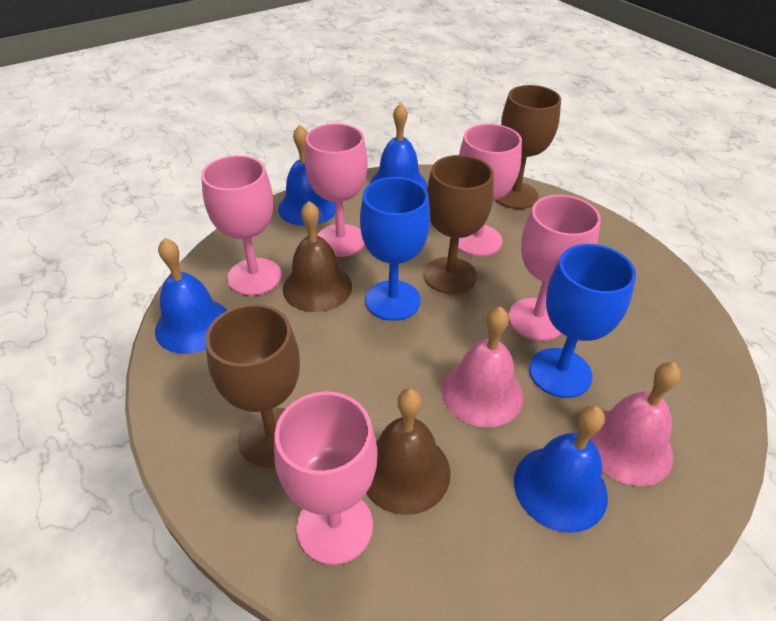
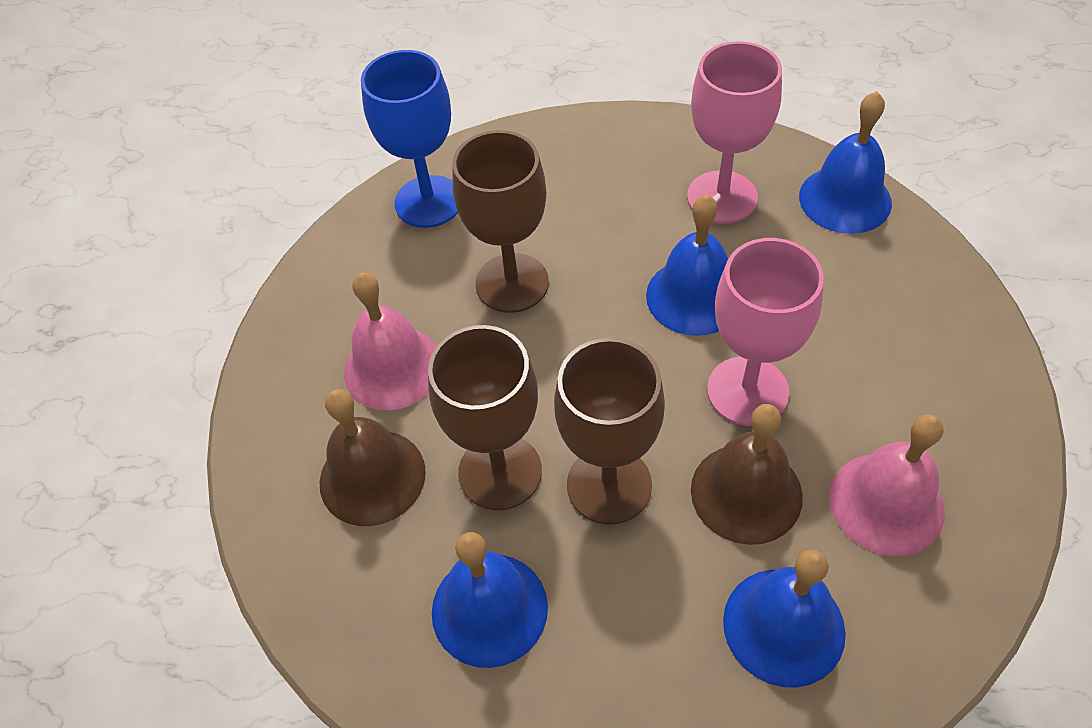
blue goblet: [360,177,430,321] [529,244,636,398] = 2 -> [361,50,458,228] = 1
pink goblet: [201,155,281,296] [274,391,377,565] [305,123,368,257] [458,124,522,256] [508,195,601,341] = 5 -> [687,41,782,224] [707,238,824,426] = 2

